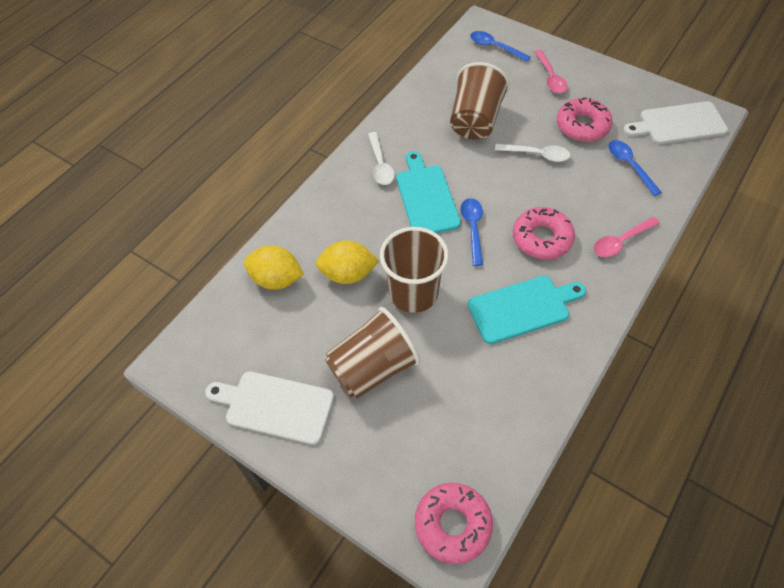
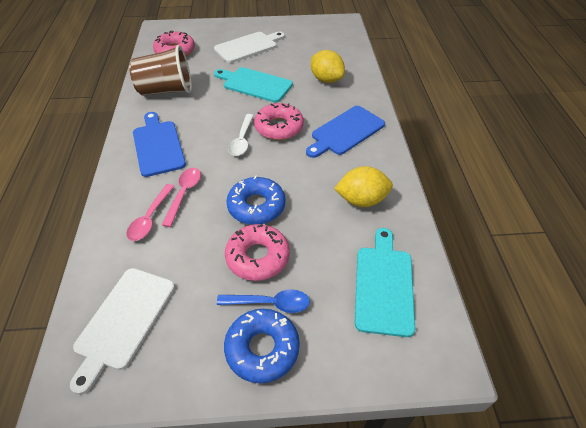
blue cutting board: none = 0 -> [133,112,186,177] [306,106,385,158] = 2
blue donut: none = 0 -> [224,309,300,383] [227,176,286,225] = 2
blue spoon: [460,198,483,266] [470,31,531,62] [608,140,662,196] = 3 -> [217,289,310,313] = 1
brown cup: [325,307,420,399] [380,227,449,313] [450,62,510,140] = 3 -> [129,45,192,96] = 1
white spoon: [368,132,395,185] [495,144,571,162] = 2 -> [228,114,254,156] = 1

